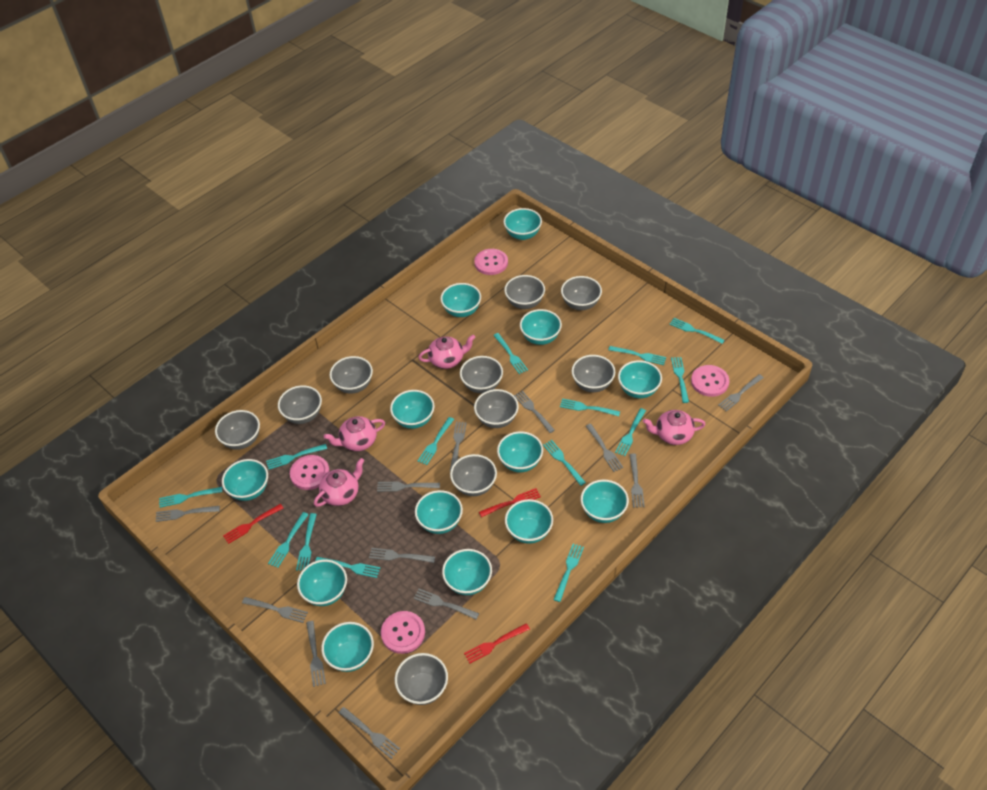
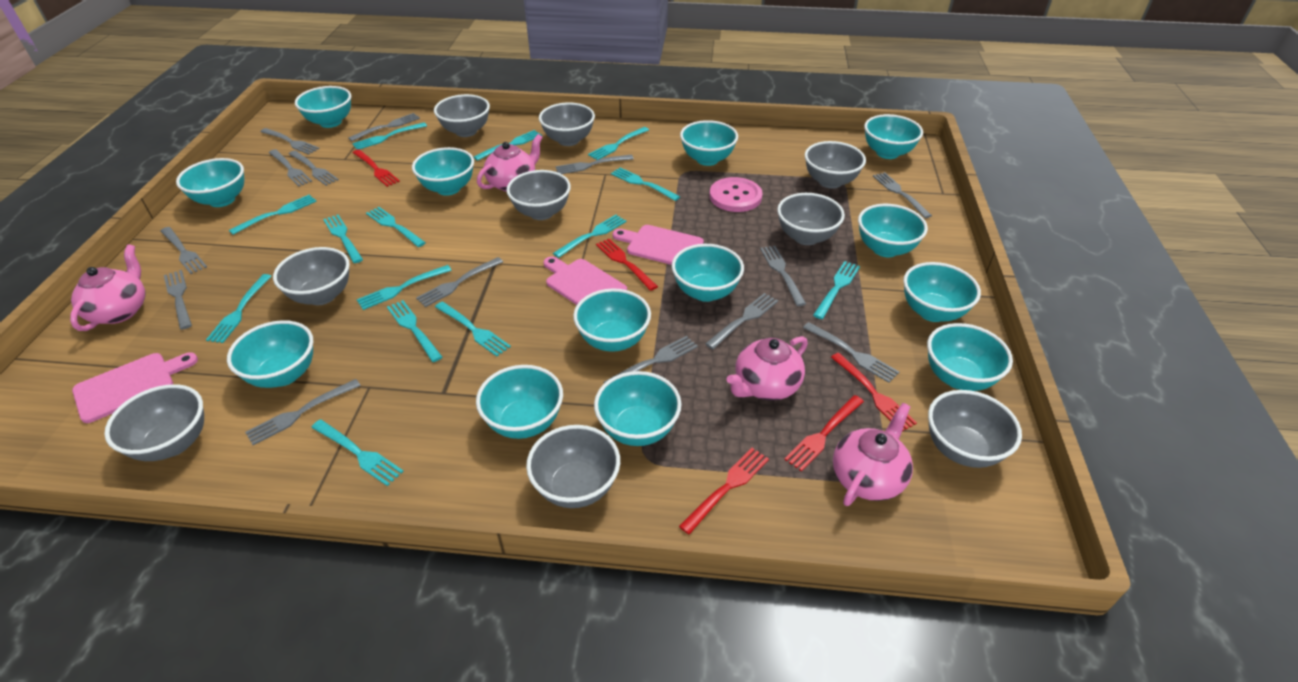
grey bowl: [215,410,260,450] [278,385,322,424] [330,356,373,394] [395,653,448,705] [450,454,497,496] [460,356,503,393] [474,389,519,428] [504,275,545,309] [561,276,602,310] [572,355,615,392] = 10 -> [104,384,204,461] [273,247,350,305] [434,94,490,137] [506,170,571,220] [526,425,620,508] [539,102,595,146] [777,193,845,245] [804,141,866,189] [928,390,1022,468] = 9
grey fork: [156,506,220,522] [242,597,308,623] [306,621,326,687] [339,707,400,759] [369,548,435,563] [377,482,440,492] [414,589,479,620] [450,422,467,471] [514,391,555,433] [586,424,623,472] [629,453,645,508] [718,374,764,411] = 12 -> [161,227,207,274] [164,270,192,330] [245,379,361,445] [260,128,320,155] [269,149,312,187] [289,151,339,186] [348,113,420,141] [416,257,503,307] [555,154,634,174] [604,336,698,383] [705,293,778,349] [760,246,806,306] [803,322,899,383] [873,172,932,218] = 14
pink button: [290,455,330,490] [381,611,425,654] [474,249,508,275] [691,365,729,397] = 4 -> [710,177,763,212] = 1
pink cutting board: none = 0 -> [72,352,198,423] [543,256,627,305] [613,225,704,265] = 3
red fork: [223,504,283,544] [464,623,530,664] [479,488,541,517] = 3 -> [353,149,400,187] [596,239,658,291] [679,448,769,535] [784,395,864,472] [831,353,917,431] = 5

